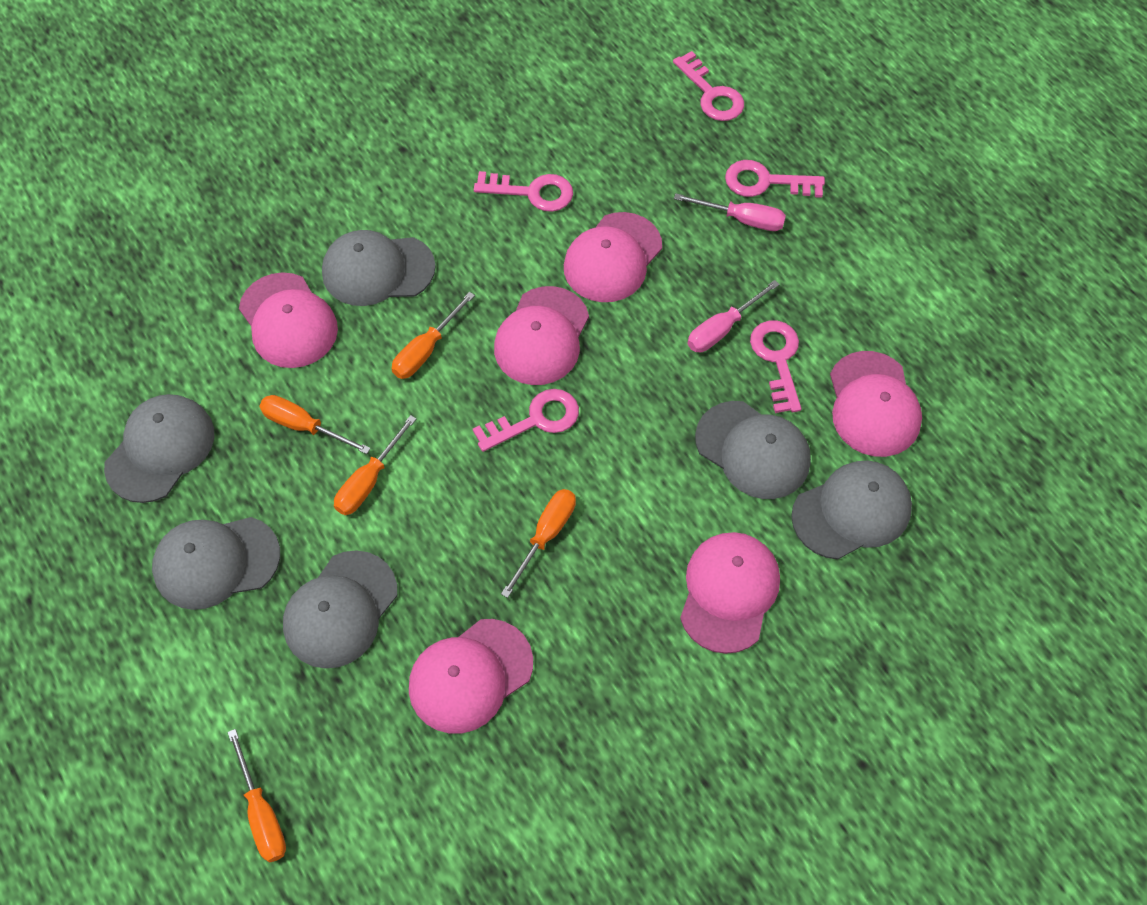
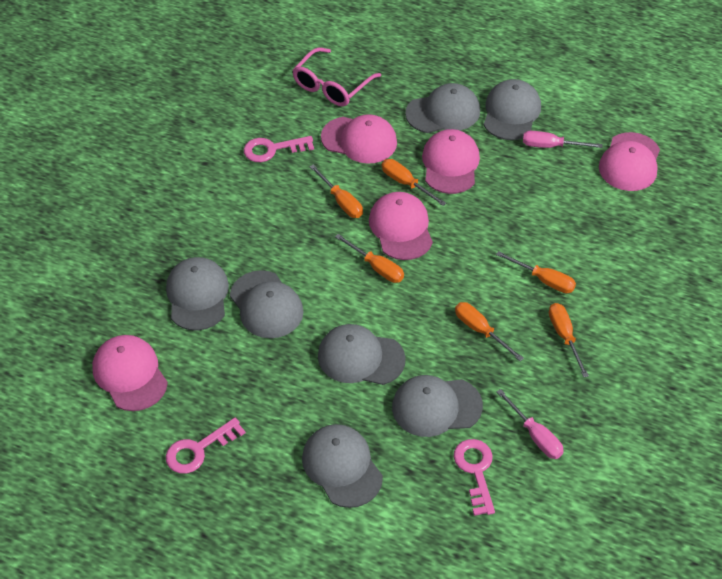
grey cap: [104,394,214,503] [152,517,280,610] [283,550,397,669] [322,230,436,306] [695,401,811,499] [791,461,912,559] = 6 -> [166,257,229,331] [230,270,303,338] [302,424,383,508] [318,324,406,385] [392,375,483,437] [405,83,480,133] [484,79,541,140] = 7
orange screwdriver: [227,729,286,862] [259,395,371,454] [334,415,417,515] [392,292,475,379] [501,489,576,598] = 5 -> [310,165,363,218] [335,234,404,283] [382,159,446,206] [455,302,524,361] [496,251,576,293] [549,303,589,377] = 6
pink cap: [239,272,338,368] [409,619,533,734] [494,286,589,385] [564,212,662,302] [680,532,780,654] [830,351,922,457] = 6 -> [92,335,168,411] [321,114,397,164] [369,192,433,260] [422,129,480,194] [599,132,660,191] = 5
pink glasses: none = 0 -> [292,47,381,106] = 1
pink key: [473,389,579,452] [474,171,573,212] [673,51,744,121] [725,160,825,198] [750,320,801,413] = 5 -> [166,418,246,474] [244,136,314,162] [454,439,495,516] = 3

